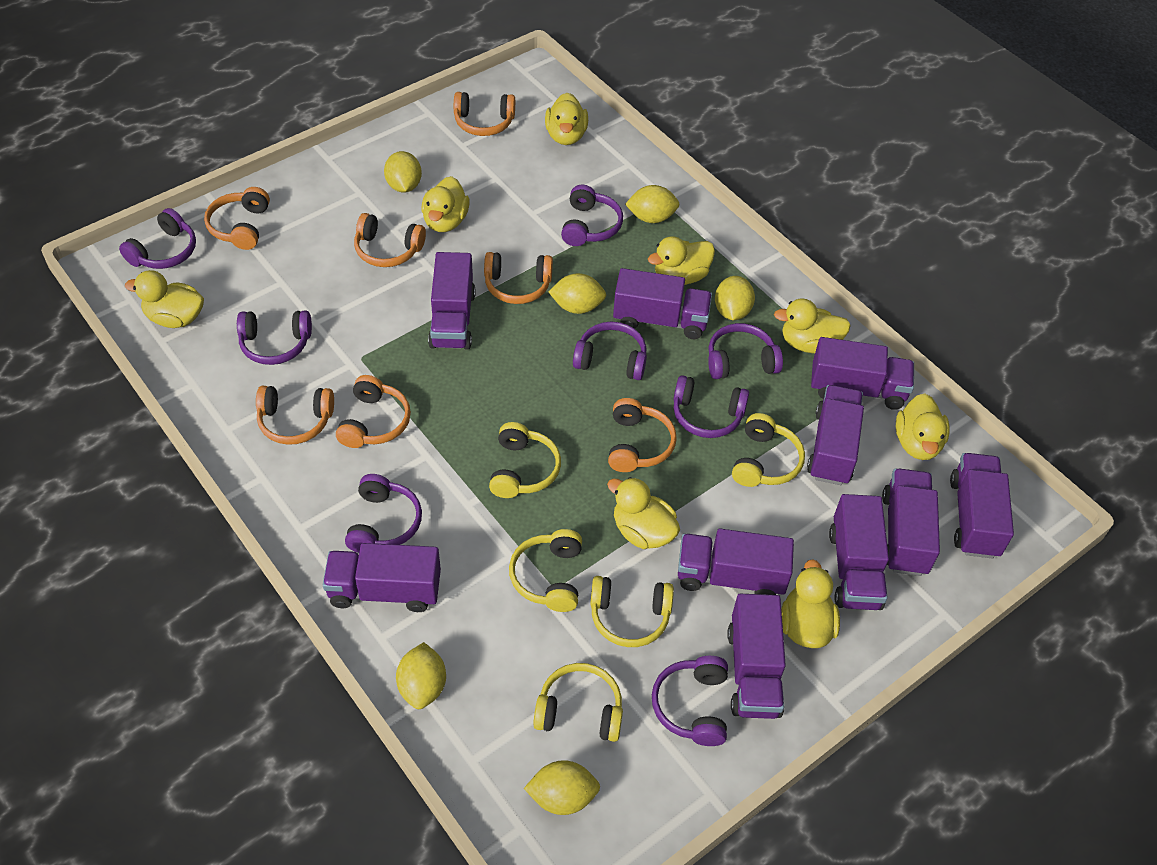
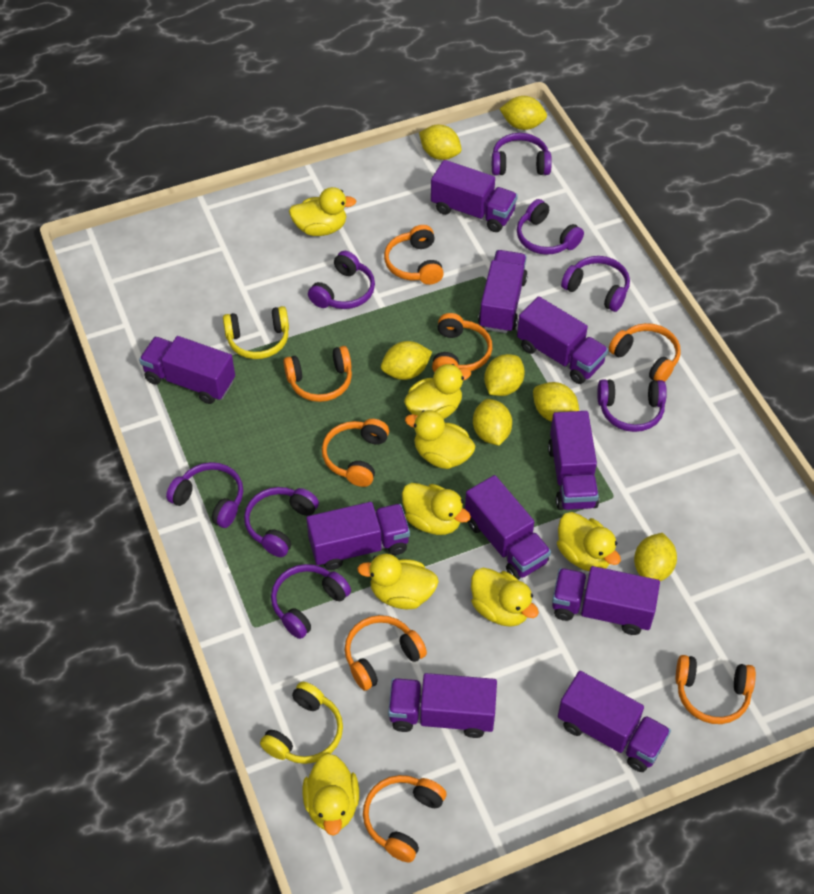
orange headphones: [204,187,270,250] [256,386,334,445] [336,375,411,448] [354,213,426,267] [454,92,515,136] [484,252,553,304] [608,398,677,472] = 7 -> [283,346,352,402] [322,419,389,487] [345,615,427,691] [363,775,447,863] [384,225,444,285] [432,313,492,372] [609,323,681,381] [676,655,756,724] = 8
yellow headphones: [489,422,561,498] [509,529,582,612] [533,663,623,742] [590,576,674,647] [732,413,805,487] = 5 -> [223,306,289,359] [260,682,343,764] = 2
yellow lemon: [384,151,422,192] [396,642,446,709] [524,760,600,815] [548,273,606,314] [625,185,680,223] [715,276,755,320] = 6 -> [381,341,432,380] [419,125,462,160] [473,399,512,446] [484,354,525,396] [500,96,547,130] [533,382,579,422] [634,533,677,581] = 7

